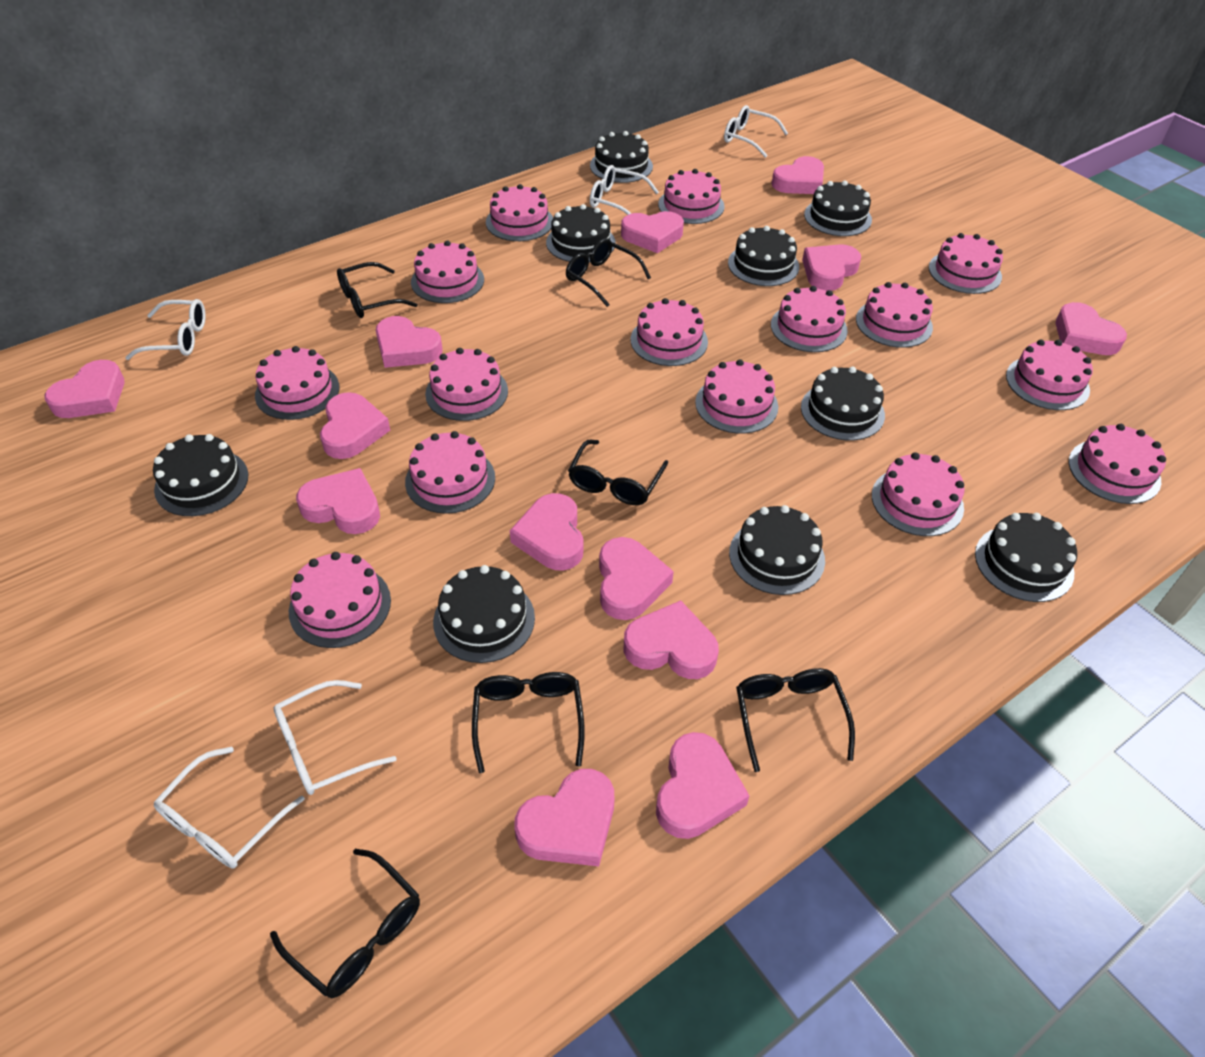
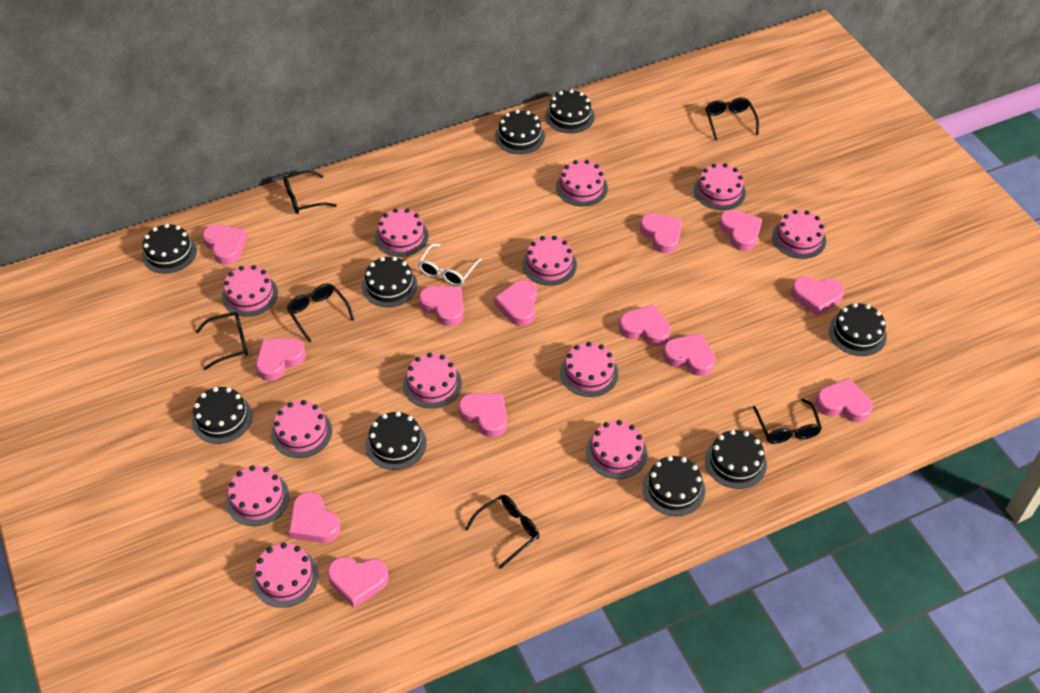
pink cake: [255,346,339,420] [289,552,391,648] [405,431,495,514] [411,240,484,303] [425,348,508,421] [486,184,553,241] [630,298,708,366] [658,169,725,224] [695,359,778,434] [771,286,848,352] [856,282,933,348] [872,452,965,536] [929,233,1003,294] [1006,340,1093,410] [1069,424,1166,504] = 15 -> [222,265,278,317] [226,465,289,526] [252,543,319,608] [271,400,332,458] [375,208,428,257] [403,353,462,408] [522,236,577,286] [556,160,608,206] [560,342,618,397] [586,420,647,479] [694,163,746,210] [772,210,826,259] = 12
white glasses: [125,299,206,360] [154,746,305,869] [273,680,396,795] [590,165,659,215] [724,105,788,158] = 5 -> [418,244,482,286] = 1

